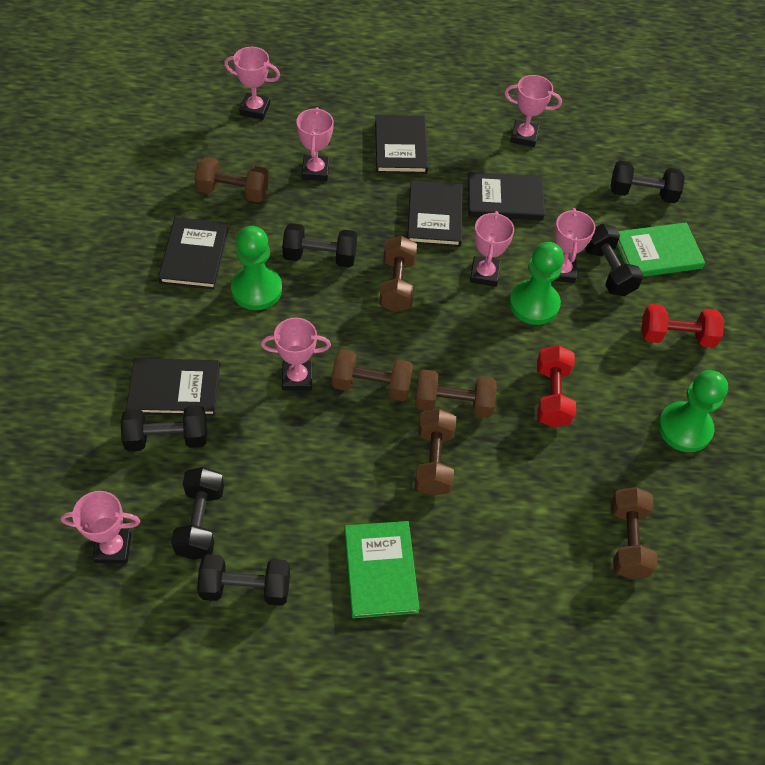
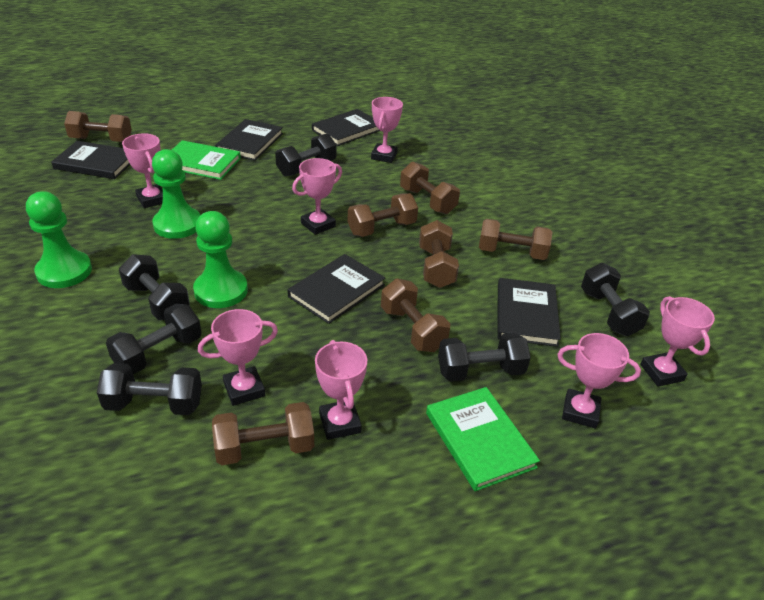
brown dumbbell: [194,157,269,203] [332,349,413,401] [379,236,417,312] [415,369,497,418] [415,408,456,496] [610,487,658,579] = 6 -> [64,111,132,142] [212,402,314,465] [348,193,418,237] [381,278,450,352] [400,162,460,214] [419,220,459,288] [479,219,552,260] = 7
red dumbbell: [537,345,576,428] [641,304,724,348] = 2 -> none = 0

